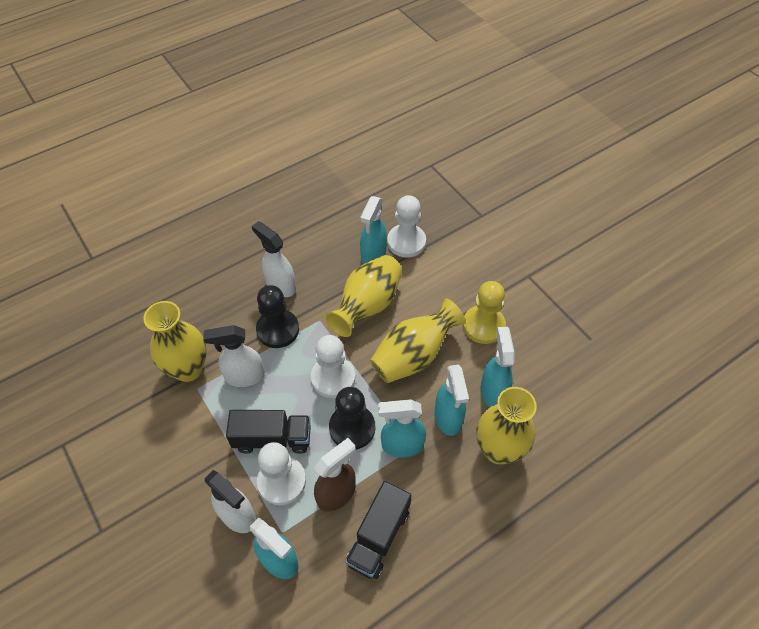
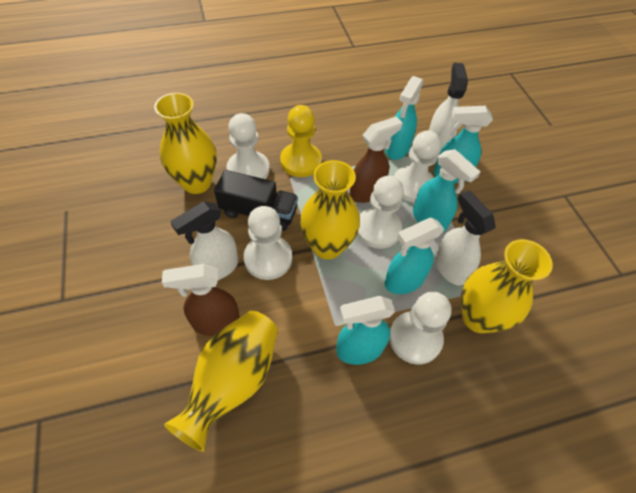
black pawn: [256,285,299,348] [329,387,375,450] = 2 -> none = 0
black truck: [226,410,311,454] [345,481,412,579] = 2 -> [214,170,298,231] = 1
brown spray bottle: [314,438,356,512] = 1 -> [162,264,240,336] [349,117,403,203] = 2
white pawn: [257,442,306,505] [311,335,355,398] [387,195,426,258] = 3 -> [226,113,270,179] [244,206,292,280] [357,176,404,249] [389,292,451,364] [394,131,441,202] = 5

